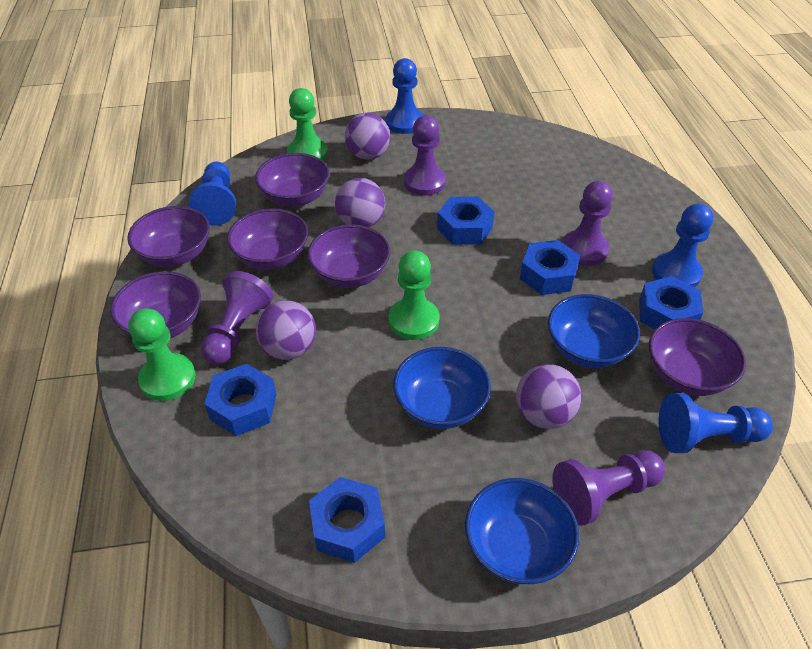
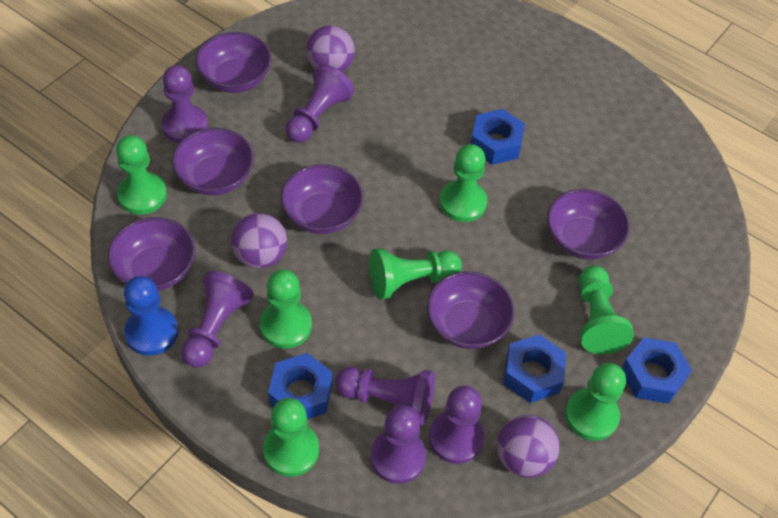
blue bowl: [393,347,491,429] [465,478,579,584] [548,294,640,368] = 3 -> none = 0
blue nut: [204,364,277,436] [309,477,385,563] [437,196,494,245] [520,240,580,295] [639,276,703,330] = 5 -> [268,353,333,419] [471,109,525,165] [504,334,566,403] [622,337,692,404] = 4
blue pawn: [189,162,236,226] [386,58,424,134] [652,204,713,287] [659,393,773,453] = 4 -> [124,276,178,356] = 1
green pawn: [129,308,196,401] [287,88,328,161] [389,250,440,340] = 3 -> [116,135,167,215] [260,269,312,349] [263,398,319,477] [369,248,462,300] [440,144,487,222] [565,363,626,441] [579,265,634,354] = 7
purple ball: [256,300,316,360] [335,178,385,227] [345,113,390,160] [516,364,582,429] = 4 -> [231,213,287,268] [306,25,355,72] [497,415,560,478] = 3
purple pawn: [201,271,274,365] [404,115,446,196] [552,450,665,526] [562,181,613,266] = 4 -> [161,65,208,143] [181,271,254,367] [286,64,354,143] [335,366,435,426] [370,405,426,484] [429,385,484,464] = 6

